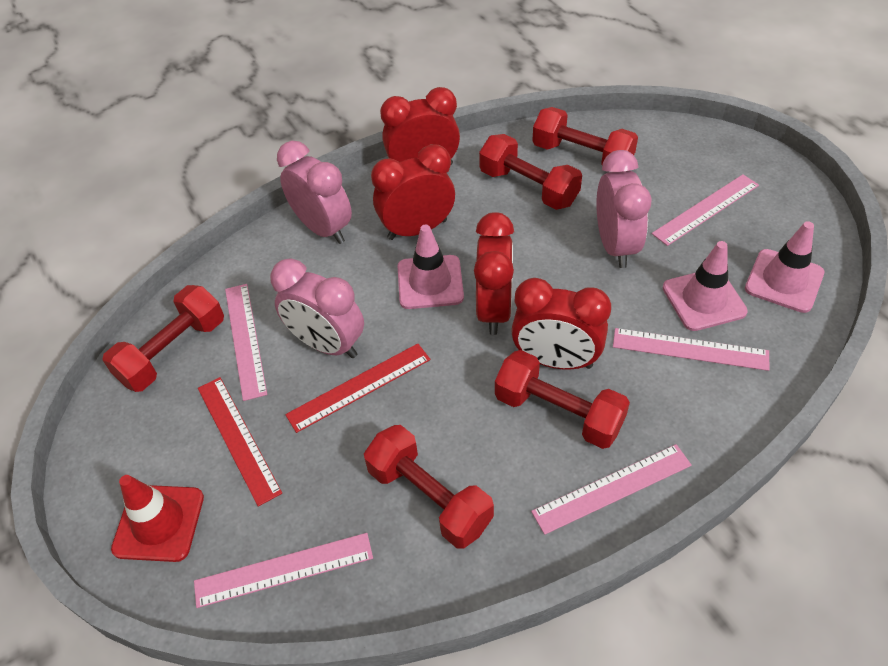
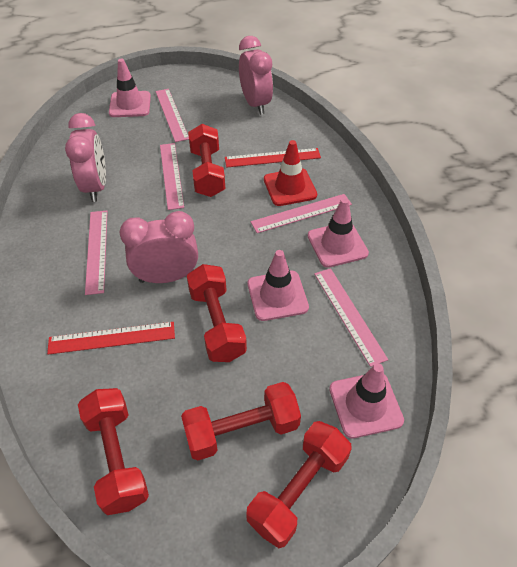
pink traffic cone: [398,224,464,309] [663,241,748,331] [745,221,824,313] = 3 -> [109,59,151,117] [248,250,309,321] [308,198,369,268] [329,363,404,438] = 4
red clock: [371,144,455,240] [380,87,460,165] [474,212,514,335] [511,278,611,370] = 4 -> none = 0

